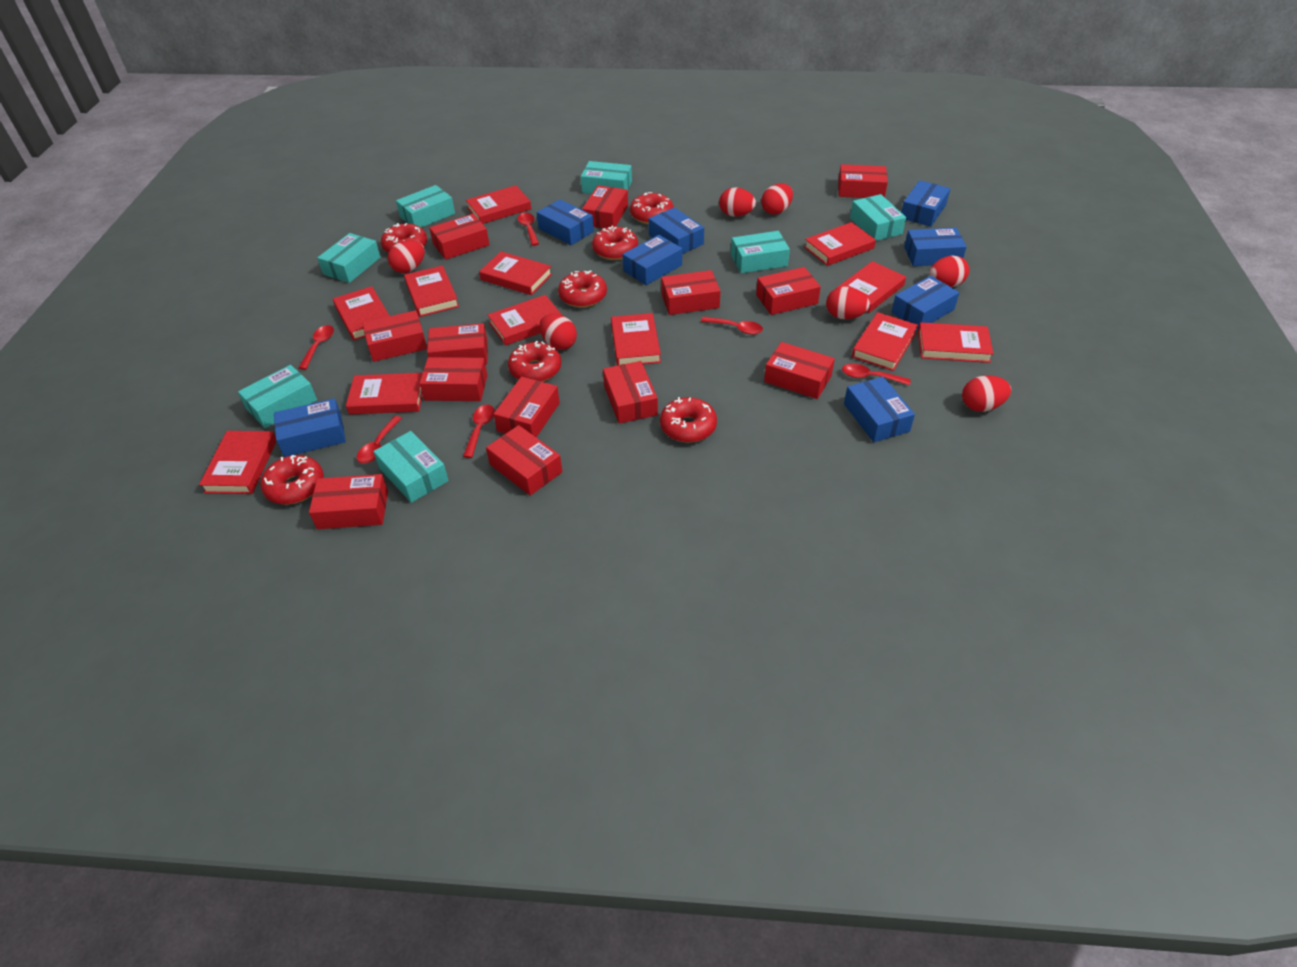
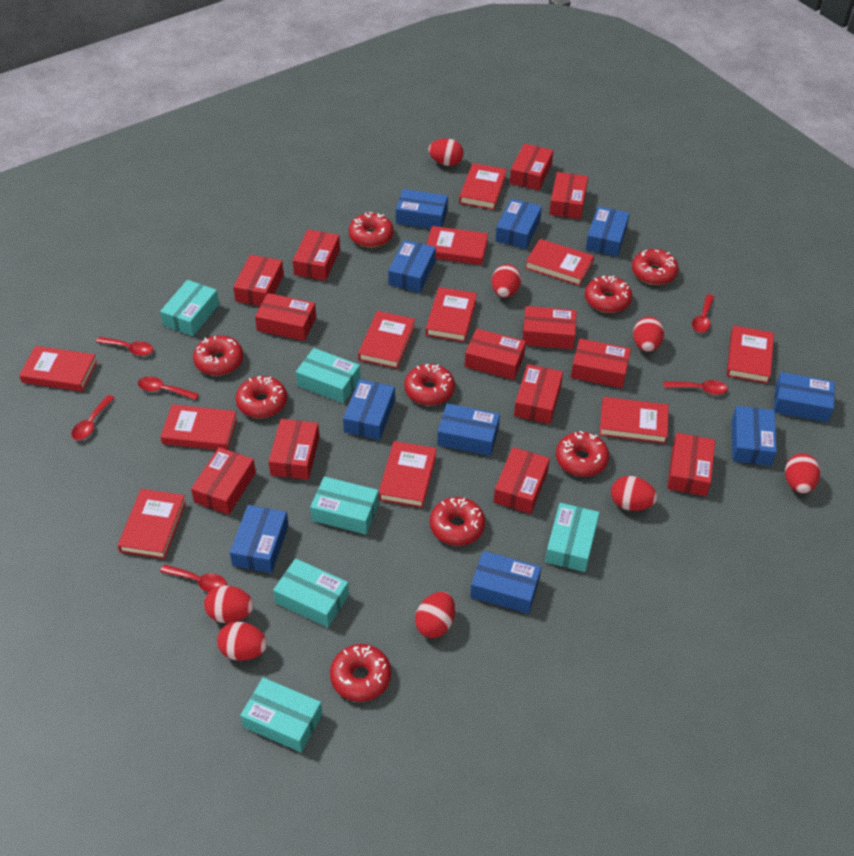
blue box: [274,398,346,457] [537,199,594,245] [622,235,682,285] [649,207,704,254] [844,377,915,442] [891,276,959,329] [901,180,950,227] [904,228,967,266] = 8 -> [230,505,289,573] [343,379,395,440] [388,240,436,293] [396,189,448,229] [437,403,500,456] [470,551,541,614] [495,199,542,249] [586,206,630,257] [732,406,777,466] [774,372,835,423] = 10
red book: [199,431,277,494] [333,286,389,341] [346,373,423,415] [404,265,459,317] [466,185,531,224] [479,251,552,295] [488,295,562,346] [611,313,661,366] [804,222,876,266] [837,261,906,313] [852,312,918,371] [918,322,994,363] = 12 -> [19,346,97,392] [118,489,186,559] [160,404,237,450] [358,311,415,369] [379,441,437,508] [426,226,488,265] [426,287,477,342] [459,163,507,210] [525,239,594,286] [599,397,669,444] [727,326,774,384] = 11
red donut: [260,455,324,505] [381,223,427,253] [508,341,561,382] [558,270,607,308] [592,226,638,260] [630,192,674,224] [660,397,717,443] = 7 -> [193,335,243,376] [236,376,287,418] [330,644,391,702] [349,212,394,248] [404,364,455,405] [430,497,485,546] [556,431,609,477] [585,275,632,313] [632,249,678,285] = 9
red egg: [388,240,425,273] [539,314,577,350] [719,187,756,217] [761,183,793,214] [826,287,870,319] [929,256,969,287] [962,376,1011,412] = 7 -> [204,585,254,623] [217,622,267,661] [415,592,455,638] [428,138,464,166] [492,264,521,298] [611,476,657,511] [633,317,664,352] [785,453,820,493] = 8
turquoise box: [238,365,317,428] [317,233,381,283] [373,431,449,503] [396,185,455,227] [581,161,632,194] [731,231,790,273] [850,194,906,241] = 7 -> [160,280,219,336] [240,677,323,753] [273,558,349,628] [296,348,361,403] [310,476,379,535] [545,503,599,572] = 6

